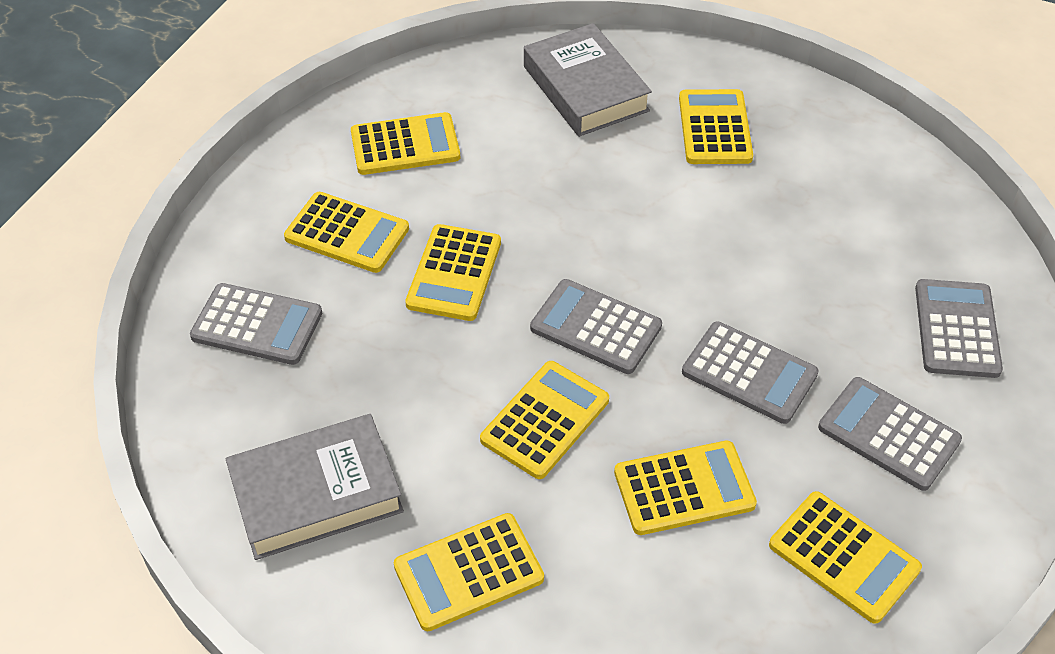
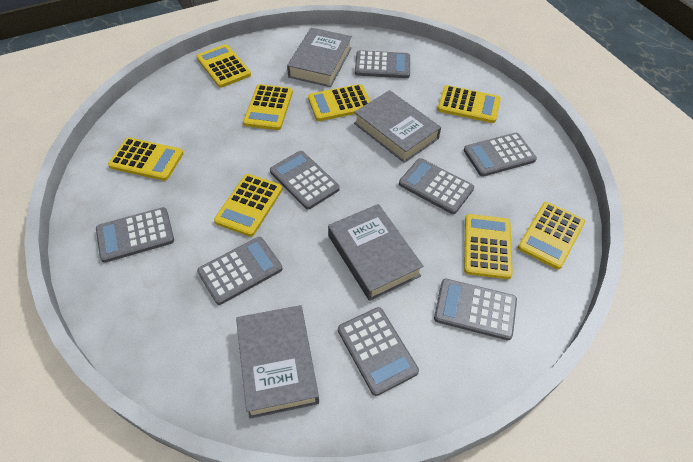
grey book: [226,414,404,560] [524,23,652,137] = 2 -> [236,305,319,419] [287,28,352,87] [328,204,424,301] [354,90,441,163] = 4
grey calculator: [190,283,322,365] [530,279,662,374] [682,321,819,424] [818,377,962,491] [915,279,1003,378] = 5 -> [96,207,174,263] [197,237,282,305] [270,151,340,209] [338,307,419,396] [355,50,410,78] [399,158,474,214] [434,279,517,340] [464,133,537,177] = 8

